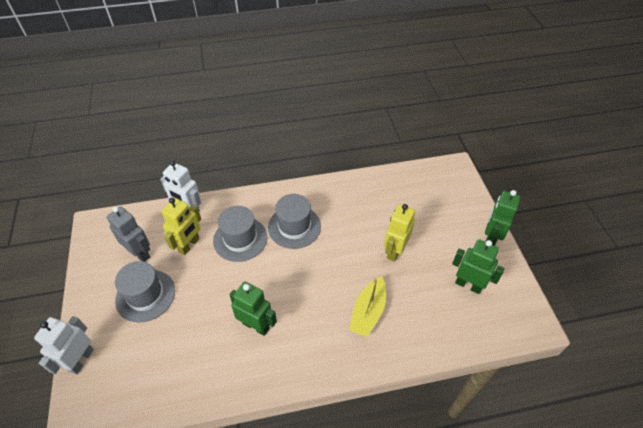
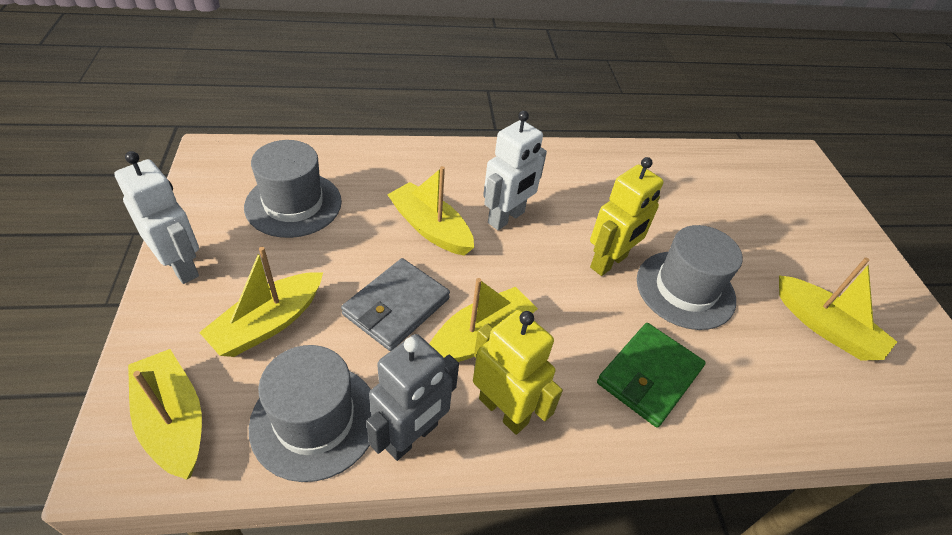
green robot: [229,282,277,336] [452,239,505,294] [485,190,520,246] = 3 -> none = 0
green wallet: none = 0 -> [597,323,706,428] = 1
grey wallet: none = 0 -> [341,258,450,351] = 1
yellow boat: [349,276,386,337] = 1 -> [128,349,202,480] [199,247,323,357] [387,166,474,256] [429,278,538,362] [779,257,897,361] = 5

